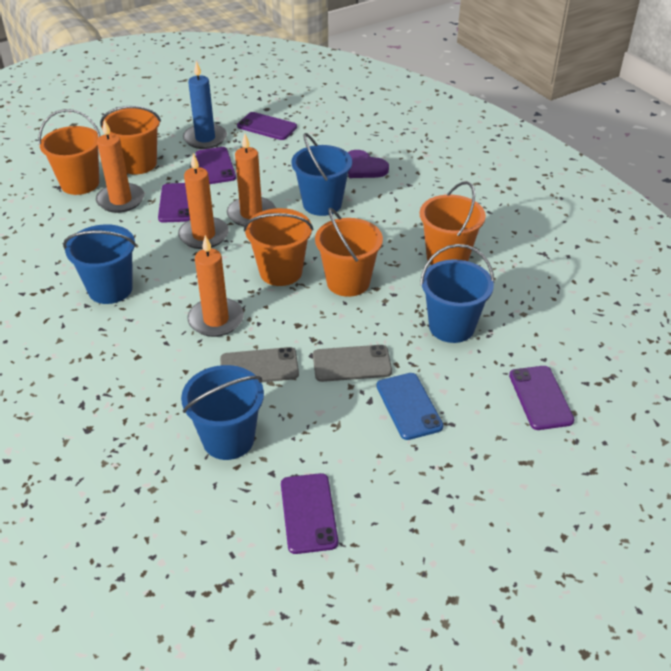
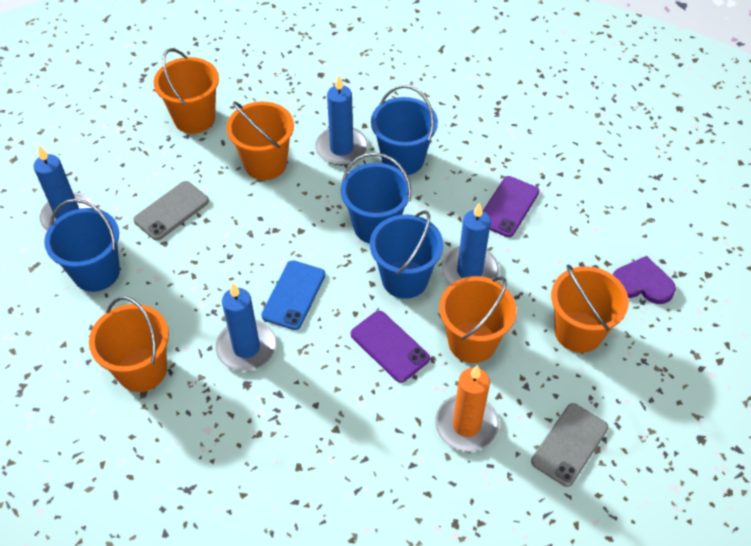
blue candle: [183,61,227,149] = 1 -> [33,146,95,231] [216,283,276,371] [316,75,368,165] [442,202,499,284] = 4
orange candle: [96,120,144,213] [178,153,229,249] [187,235,244,337] [227,134,275,226] = 4 -> [435,365,499,452] = 1
purple phone: [158,183,190,223] [196,147,236,184] [237,112,297,140] [281,473,338,554] [509,366,575,430] = 5 -> [351,311,430,383] [483,176,539,237] = 2

